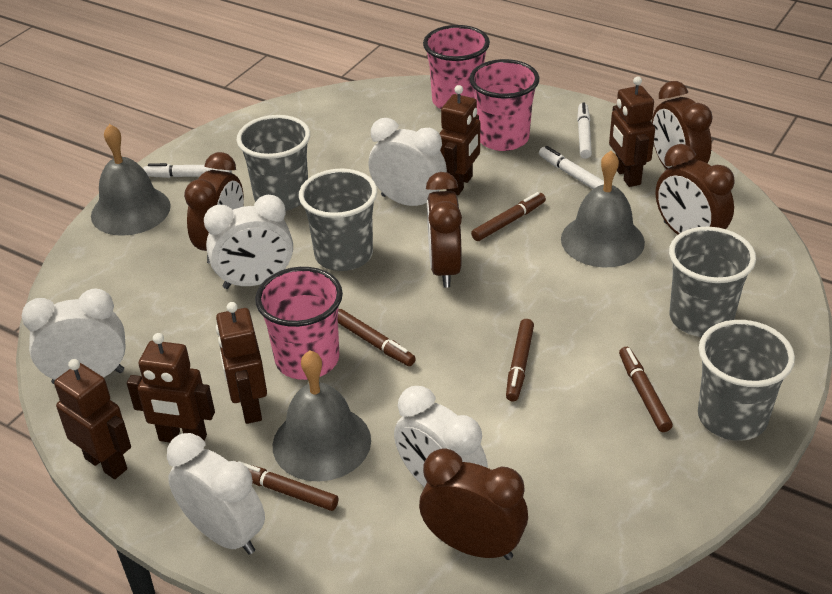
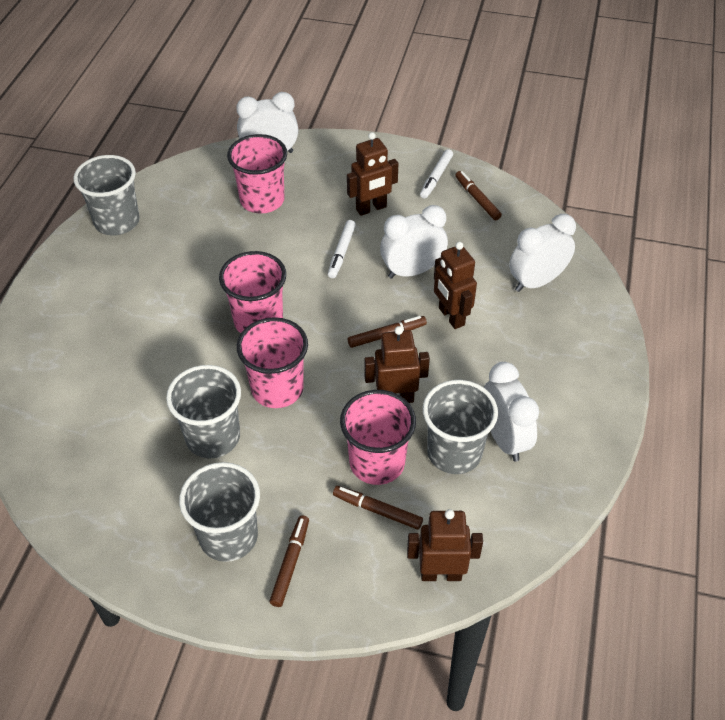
brown clock: [184,152,244,264] [419,448,528,560] [426,172,462,288] [652,81,713,170] [656,144,735,235] = 5 -> none = 0
brown marker: [236,461,339,511] [338,309,416,366] [471,192,546,241] [506,319,534,401] [619,347,673,432] = 5 -> [269,515,309,607] [333,486,423,530] [348,316,427,348] [455,171,502,220] = 4
brown robot: [54,359,131,479] [127,333,215,442] [216,302,267,424] [439,85,480,195] [609,76,655,187] = 5 -> [347,132,399,216] [364,326,430,403] [407,509,483,581] [434,242,477,329] = 4
grey bell: [91,124,171,236] [273,351,371,481] [561,151,645,267] = 3 -> none = 0
pink cup: [255,267,343,380] [423,25,490,109] [469,59,539,151] = 3 -> [219,251,286,333] [227,134,287,214] [237,317,308,408] [340,390,416,485] = 4
white clock: [22,288,126,384] [167,433,265,555] [204,195,293,289] [368,118,447,206] [394,386,488,487] = 5 -> [236,92,298,153] [380,205,448,279] [484,362,539,462] [509,214,576,292] = 4
white marker: [143,163,232,178] [539,146,604,189] [577,102,592,159] = 3 -> [328,220,356,278] [420,149,453,199] = 2

